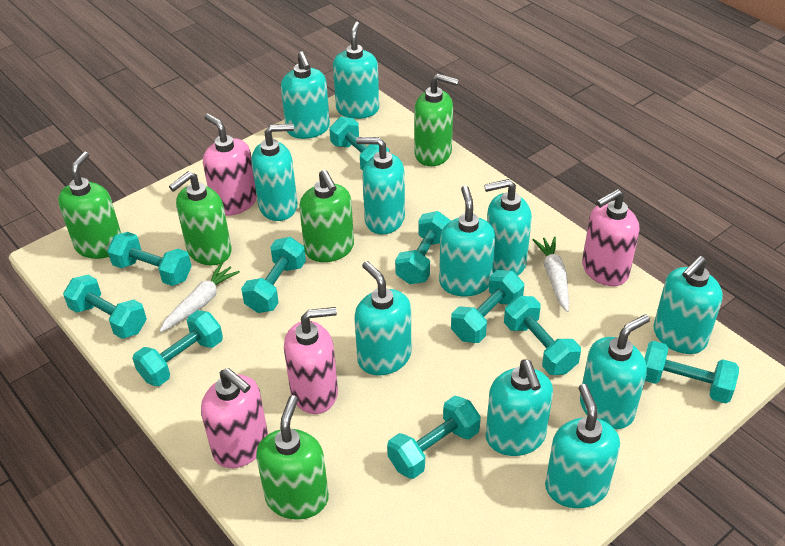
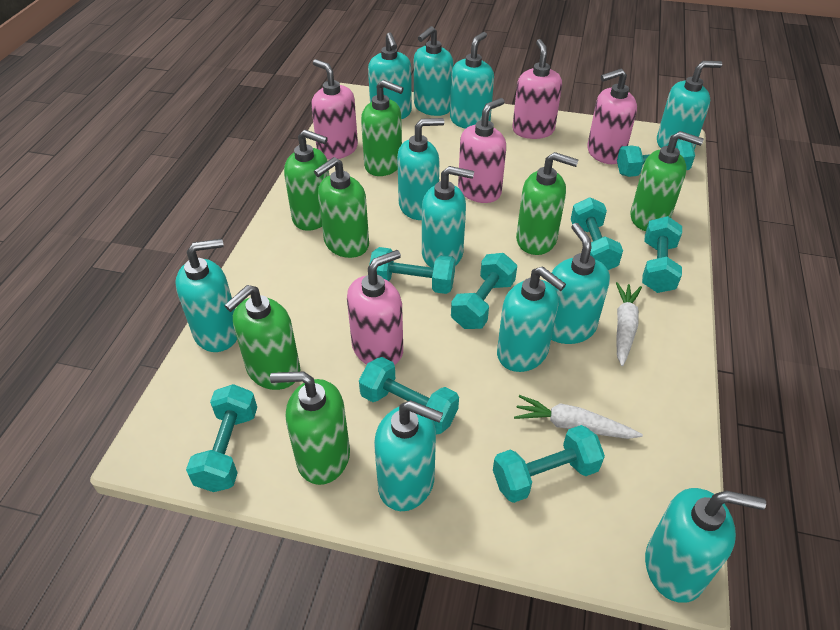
green soap dispenser: [58,151,121,259] [169,172,232,265] [256,395,329,520] [299,170,354,262] [414,74,459,166] = 5 -> [224,285,300,390] [270,371,350,485] [284,130,329,231] [314,157,369,258] [361,80,404,176] [516,152,578,255] [630,131,704,231] = 7
pink soap dispenser: [201,368,268,468] [203,113,257,216] [284,307,338,414] [582,189,639,286] = 4 -> [311,59,358,159] [347,250,403,365] [458,98,506,203] [512,39,562,139] [587,69,637,164] = 5
turquoise dumbbell: [63,275,147,339] [107,232,192,286] [132,310,223,386] [241,237,306,313] [329,117,389,171] [387,396,481,479] [395,211,451,284] [451,270,524,343] [504,296,581,375] [644,341,739,403] = 10 -> [186,384,257,492] [359,357,459,435] [369,247,455,294] [451,253,517,329] [493,425,605,503] [571,197,623,270] [617,140,695,177] [642,216,682,293] = 8

